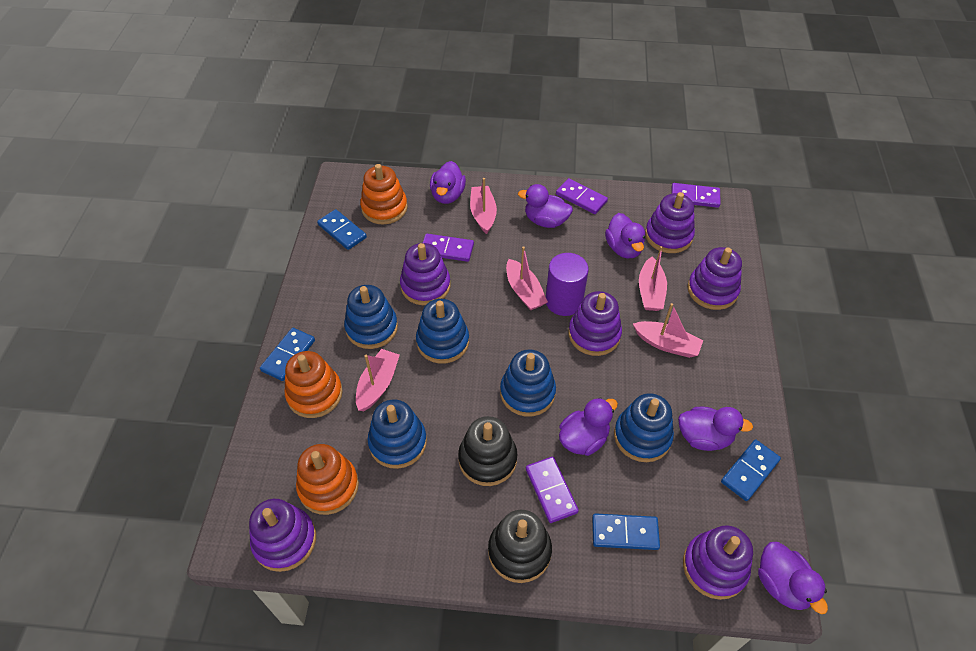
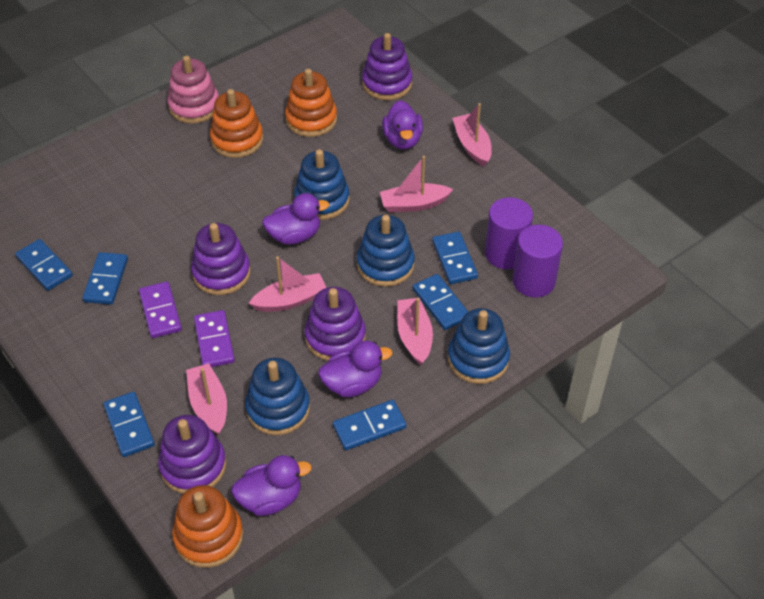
black stacking toy: [458,416,517,486] [488,510,552,583] = 2 -> none = 0
blue domino: [260,328,315,381] [317,209,367,250] [592,513,660,550] [721,440,781,501] = 4 -> [15,239,73,291] [83,252,128,305] [103,392,155,457] [333,400,407,450] [412,274,468,330] [432,232,478,284] = 6
blue stacking toy: [344,285,398,349] [368,399,427,469] [416,299,469,364] [500,349,556,416] [614,393,674,462] = 5 -> [245,358,310,435] [294,149,350,220] [357,215,415,287] [448,308,510,384] = 4
pink stacking toy: none = 0 -> [167,56,219,124] = 1
purple cylinder: [546,253,589,316] = 1 -> [485,197,533,269] [512,225,563,298] = 2
purple domino: [423,234,474,262] [526,457,579,523] [556,178,608,214] [671,183,721,208] = 4 -> [139,282,182,338] [194,310,235,367] = 2
purple duck: [430,161,466,204] [518,184,573,228] [559,397,618,456] [605,213,645,258] [678,407,753,451] [758,542,828,614] = 6 -> [231,455,312,516] [262,193,329,245] [318,341,393,397] [382,100,423,149] = 4
purple stacking toy: [249,499,316,572] [400,243,450,305] [568,291,622,356] [645,192,695,253] [683,525,753,600] [687,247,742,310] = 6 -> [158,415,226,494] [191,223,250,295] [305,287,366,361] [362,33,412,100] = 4

